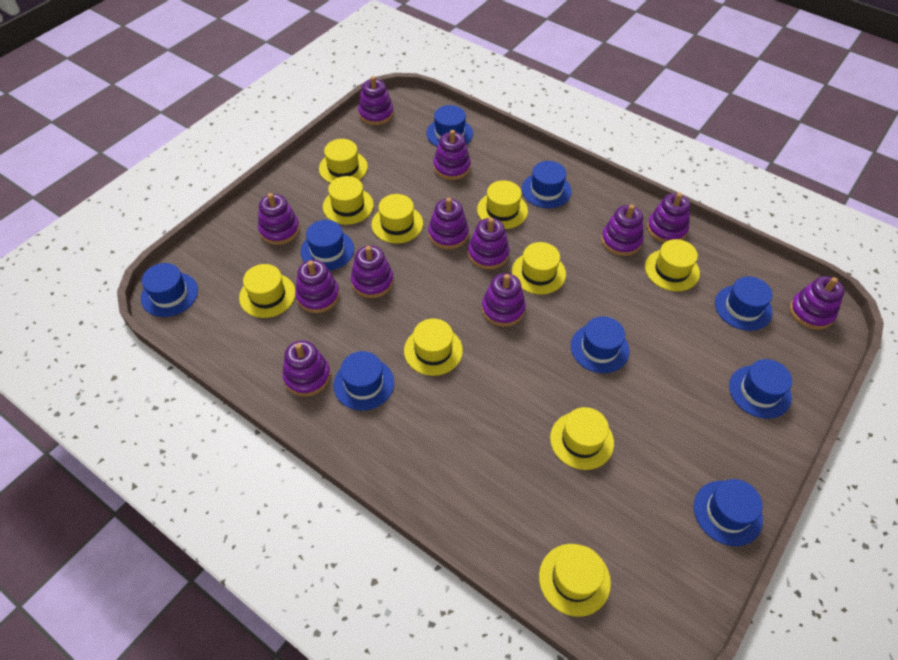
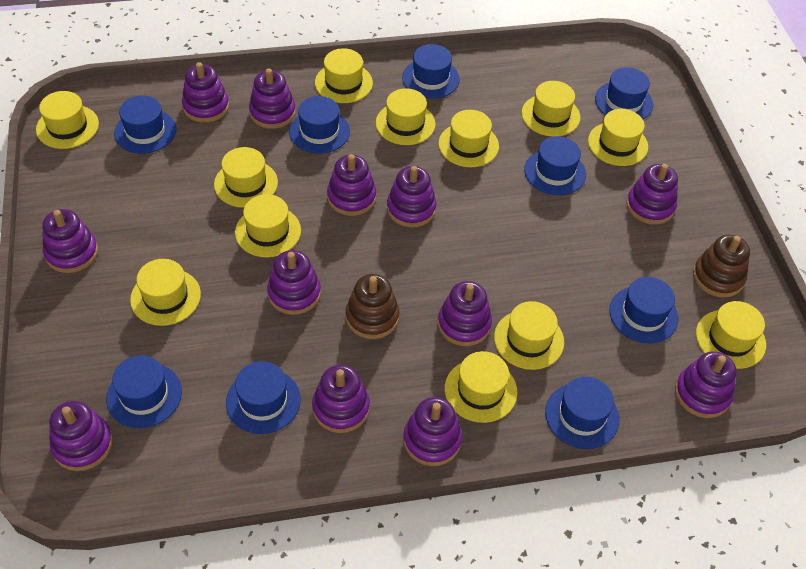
brown stacking toy: none = 0 -> [346,274,399,339] [693,235,750,298] = 2
yellow hat: [239,264,295,318] [319,139,368,183] [323,176,374,225] [371,194,423,243] [404,318,463,376] [477,180,528,229] [512,242,566,294] [539,544,611,617] [550,407,614,470] [645,239,700,291] = 10 -> [36,91,99,149] [130,259,201,326] [214,147,278,208] [235,194,301,257] [315,48,373,103] [376,88,436,145] [438,110,499,167] [445,351,517,423] [494,301,564,370] [521,81,580,137] [588,109,648,166] [696,301,766,369] = 12

